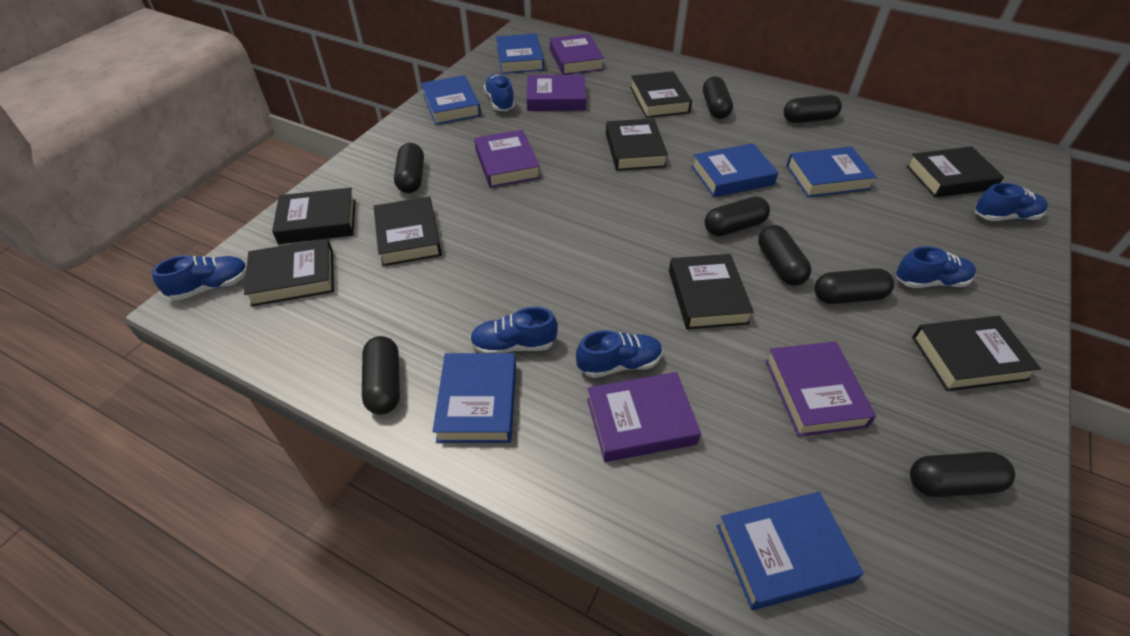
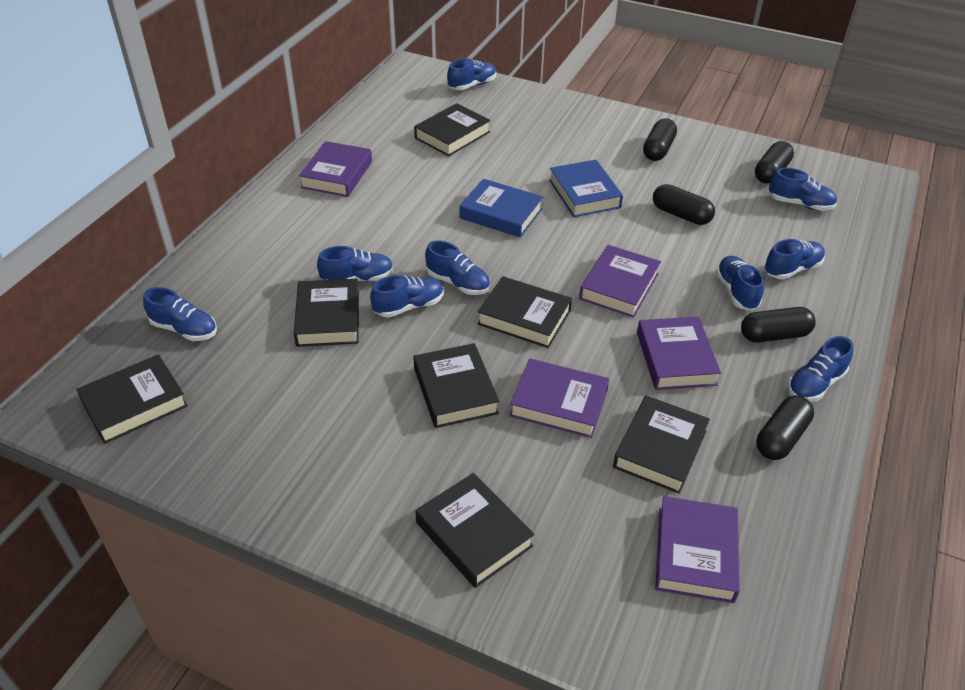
black book: [244,238,334,307] [272,188,356,244] [374,197,442,266] [606,118,668,171] [630,71,692,118] [669,254,754,330] [906,146,1004,198] [912,316,1041,391] = 8 -> [76,354,188,444] [294,279,359,347] [414,103,491,156] [414,343,499,428] [415,473,535,588] [478,276,572,348] [613,395,710,494] = 7
black capsule: [362,336,400,415] [394,143,424,193] [703,76,733,119] [705,196,770,236] [758,225,811,285] [784,95,842,123] [814,268,894,304] [910,452,1015,497] = 8 -> [643,118,677,161] [653,184,715,225] [741,307,816,342] [755,141,794,183] [756,395,814,460] = 5
blue book: [421,75,481,125] [433,353,516,443] [496,33,544,74] [692,143,779,197] [717,492,864,610] [786,147,877,197] = 6 -> [459,179,543,238] [549,160,623,217] = 2
blue shoe: [152,255,247,300] [470,307,558,353] [484,74,515,111] [576,330,662,378] [896,246,976,288] [975,183,1048,221] = 6 -> [143,287,217,341] [317,246,394,281] [370,275,444,318] [425,240,490,295] [447,59,496,90] [716,256,764,311] [764,239,825,279] [769,168,837,211] [788,336,853,402] = 9

